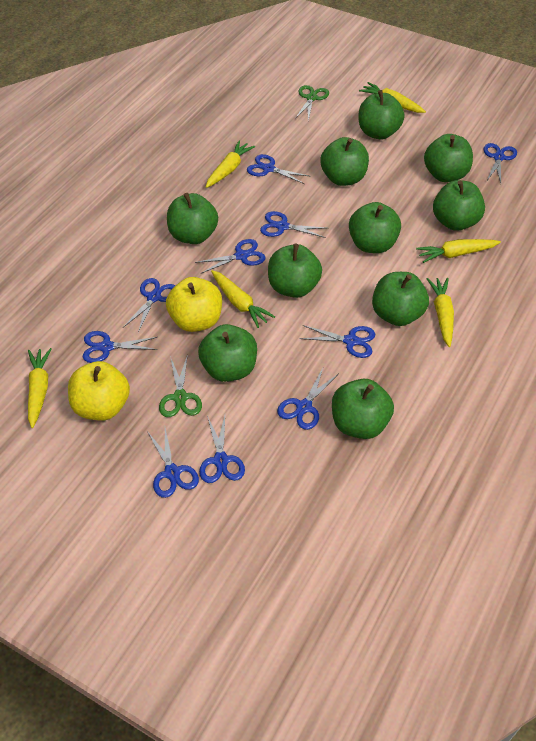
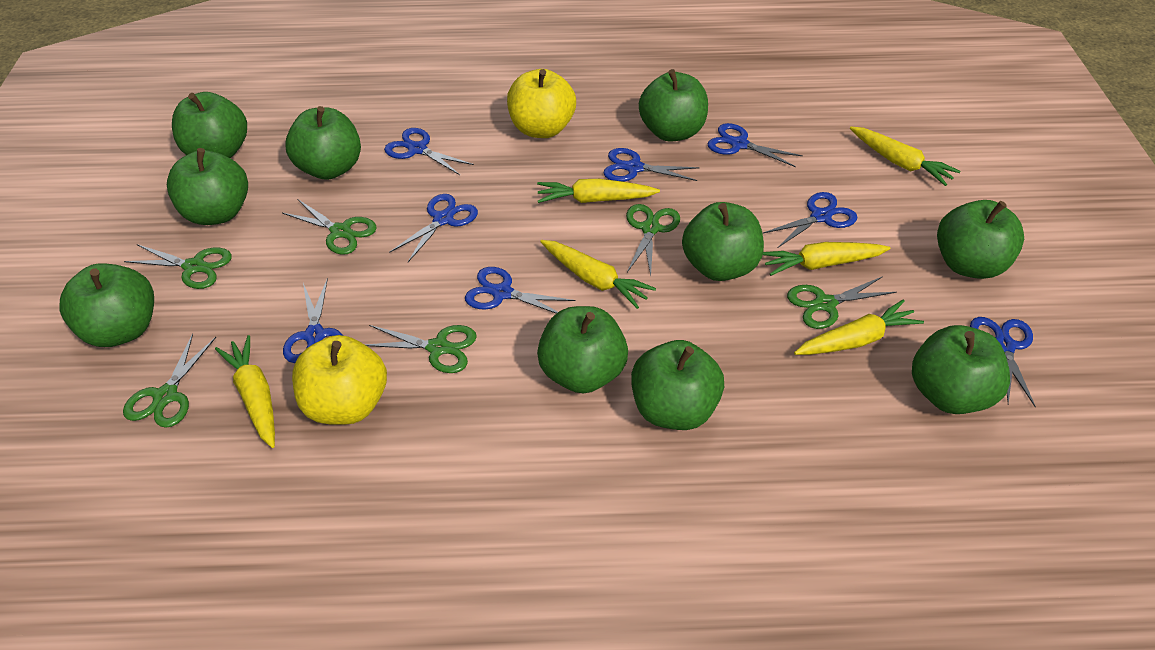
blue scissors: [83,331,158,363] [123,278,175,333] [147,428,199,498] [195,239,266,274] [199,416,245,483] [247,154,309,184] [260,211,326,238] [277,368,338,430] [300,325,375,358] [484,143,517,183] = 10 -> [283,278,343,363] [384,128,474,175] [389,194,478,262] [465,267,575,314] [604,148,699,182] [708,123,803,167] [763,192,857,248] [970,317,1036,408] = 8
green scissors: [159,354,202,417] [295,85,329,121] = 2 -> [123,334,216,428] [124,244,232,289] [282,199,377,255] [366,325,477,373] [626,204,680,276] [787,276,897,329] = 6

